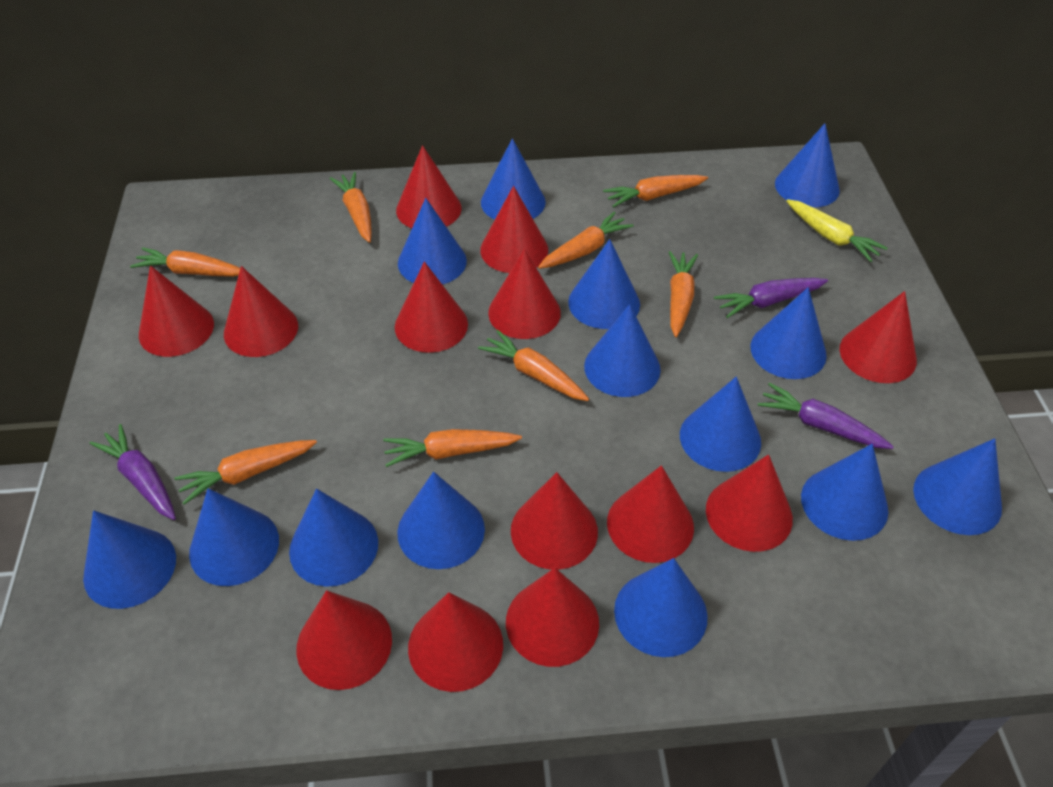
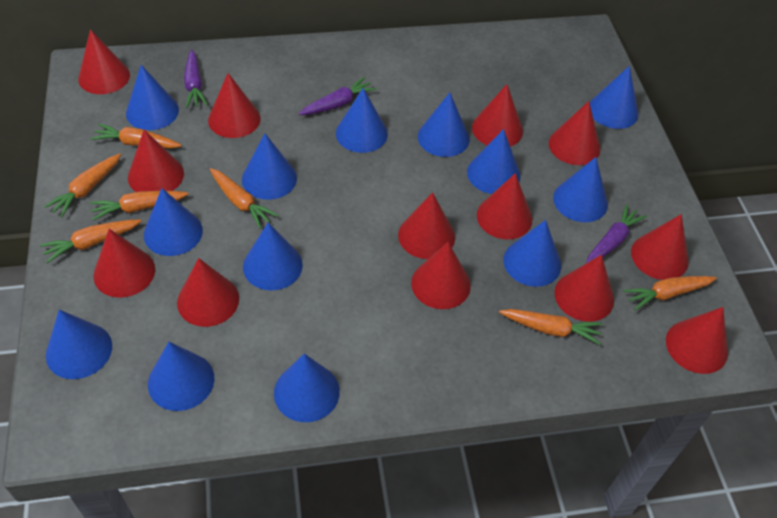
blue cone: [83,510,176,609] [189,488,279,586] [289,489,378,587] [397,472,485,569] [398,198,467,284] [481,138,546,220] [568,239,640,329] [584,304,661,397] [614,558,708,657] [680,377,761,472] [750,287,827,379] [775,123,840,207] [801,444,888,541] [913,438,1002,535] = 14 -> [46,310,112,379] [126,65,179,130] [144,188,203,256] [148,342,215,411] [242,133,297,200] [243,222,303,290] [274,354,340,422] [336,88,388,153] [418,92,469,157] [467,129,521,194] [503,220,561,287] [553,157,608,222] [590,66,638,129] = 13
orange carrot: [130,247,240,277] [174,440,317,505] [329,172,372,243] [383,429,522,467] [478,330,589,401] [538,212,633,269] [603,175,708,208] [669,251,698,337] = 8 -> [40,219,142,263] [44,154,121,218] [90,191,188,220] [91,124,182,149] [210,168,278,229] [499,309,602,345] [623,276,717,311] = 7
yellow carrot: [786,199,887,262] = 1 -> none = 0

